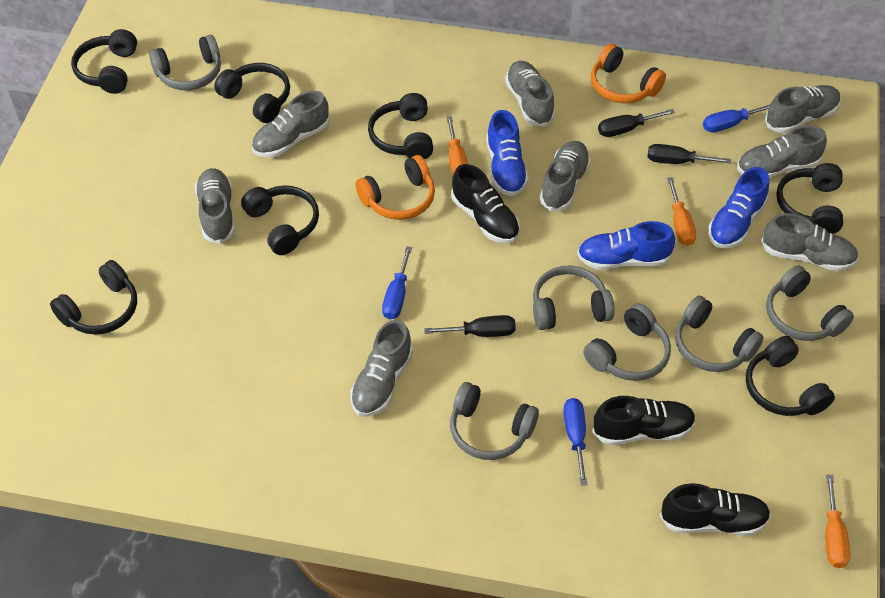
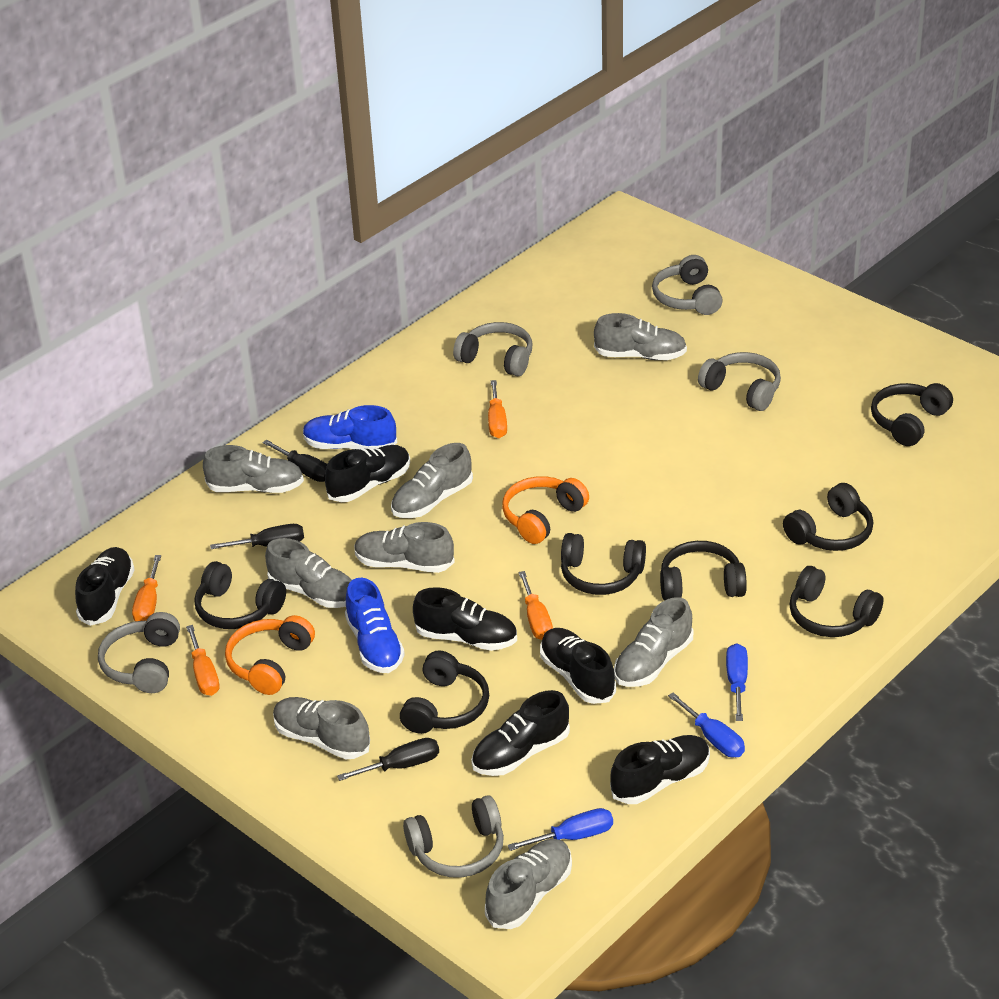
black shoe: [451,164,520,244] [592,396,696,445] [660,483,771,536] = 3 -> [75,547,135,626] [325,445,410,502] [413,587,517,651] [471,690,570,776] [540,628,616,704] [610,735,710,804] = 6
blue shoe: [486,110,528,196] [577,221,675,270] [708,167,769,248] = 3 -> [303,405,397,449] [345,577,405,673] = 2
grey headphones: [149,35,221,90] [450,382,539,460] [533,266,614,330] [583,303,671,381] [675,296,764,372] [766,265,854,341] = 6 -> [98,612,180,693] [403,795,504,878] [453,322,533,376] [652,255,723,315] [698,352,781,411] = 5
orange screwdriver: [446,116,468,176] [667,177,696,246] [825,475,850,568] = 3 -> [132,555,161,621] [186,625,220,696] [488,380,507,438] [518,571,553,640] = 4

